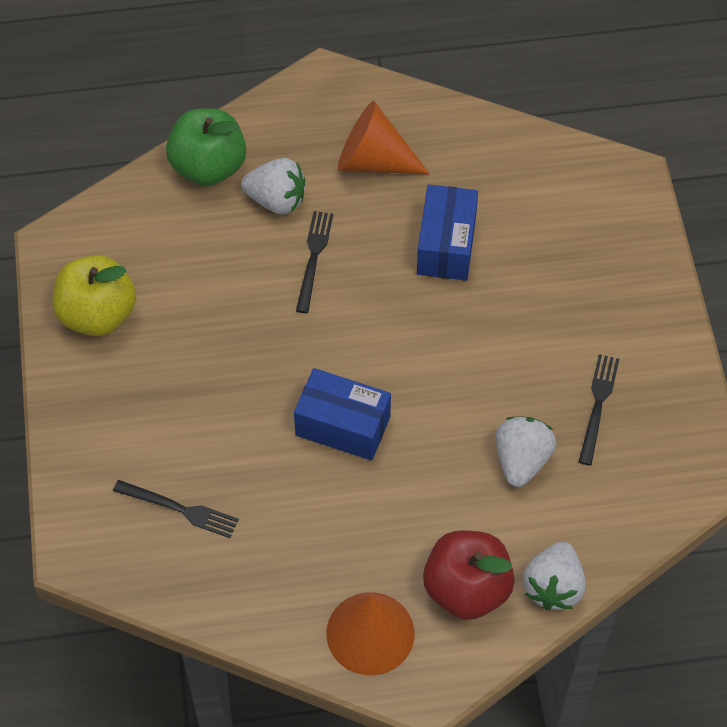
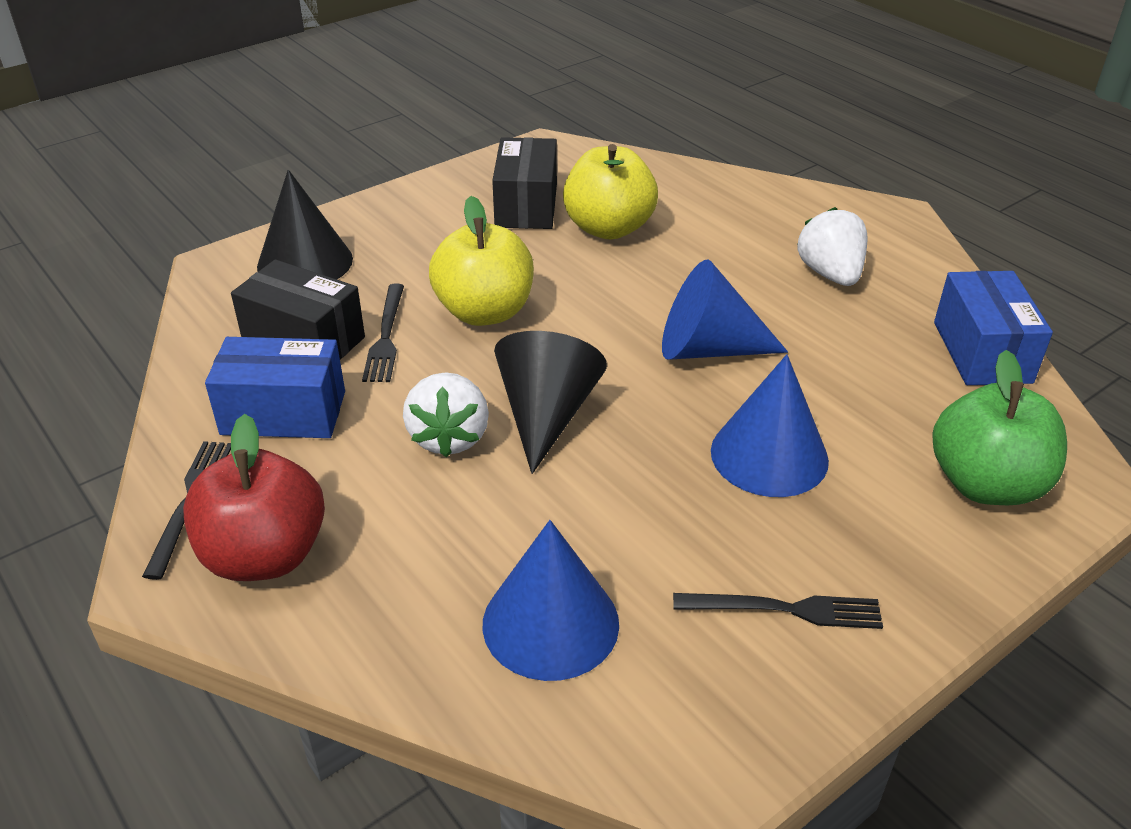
black box: none = 0 -> [231,259,365,359] [492,137,557,229] = 2
black cone: none = 0 -> [257,170,353,279] [494,331,607,474] = 2
blue cone: none = 0 -> [483,520,619,681] [662,260,788,360] [711,354,829,497] = 3
orange cone: [326,592,414,675] [338,101,430,175] = 2 -> none = 0
white strawberry: [241,158,305,215] [496,416,556,487] [523,541,586,610] = 3 -> [403,372,489,457] [798,207,867,286] = 2
yellow apple: [52,255,136,336] = 1 -> [429,196,534,326] [563,144,658,239] = 2

